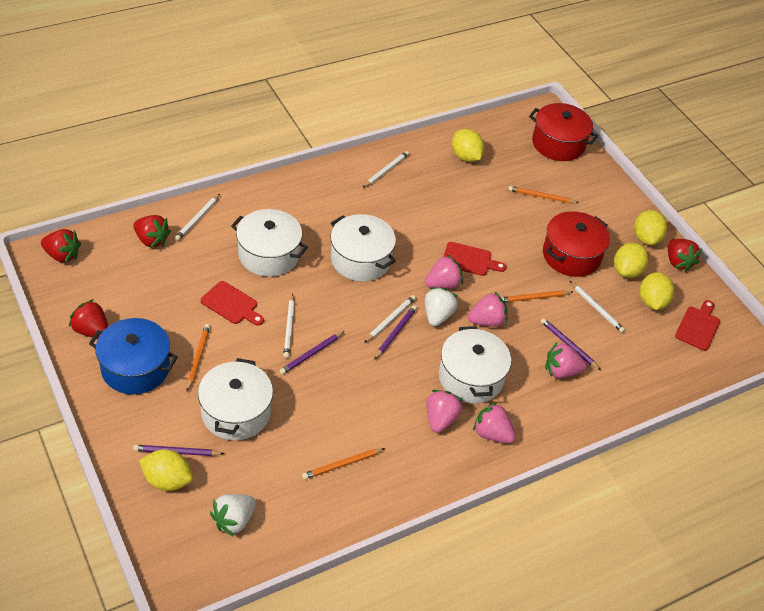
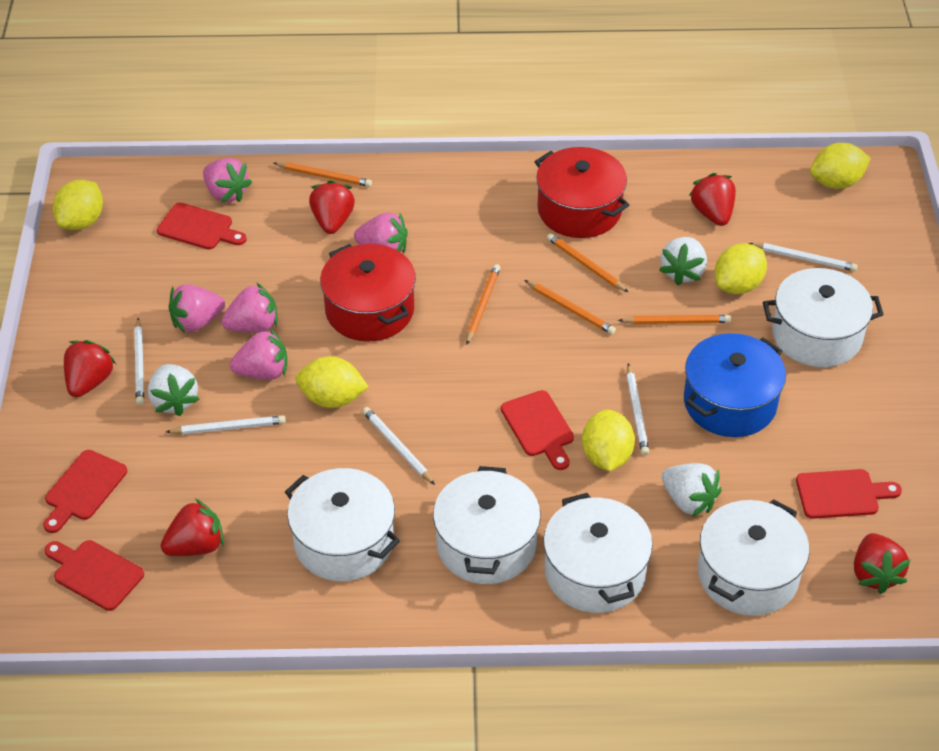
orange pencil: [187,324,210,391] [302,448,385,479] [501,290,572,302] [508,186,579,203] = 4 -> [274,162,372,187] [466,264,500,345] [525,280,616,335] [547,233,628,292] [618,315,731,324] = 5
purple pencil: [133,445,225,456] [279,331,344,375] [374,306,417,359] [541,318,601,370] = 4 -> none = 0
red cutting board: [201,281,264,326] [443,242,506,276] [675,300,720,351] = 3 -> [43,450,127,533] [44,540,144,611] [157,203,247,250] [501,390,574,470] [796,469,902,519] = 5
red strawberry: [41,229,81,263] [69,299,108,338] [133,215,171,248] [668,239,702,272] = 4 -> [64,340,116,397] [161,499,224,556] [309,180,355,234] [689,173,736,226] [854,533,911,594] = 5
white pot: [198,358,273,440] [231,209,308,277] [331,214,396,281] [439,326,511,404] = 4 -> [285,468,400,581] [433,466,541,584] [543,493,653,613] [698,499,809,616] [763,268,884,367] = 5
white strawberry: [210,494,256,537] [425,287,458,326] = 2 -> [148,364,200,416] [659,237,707,285] [662,463,722,517] = 3

